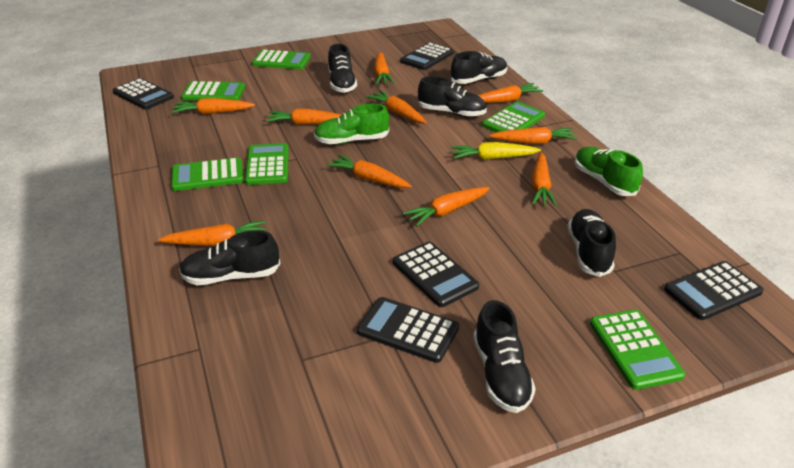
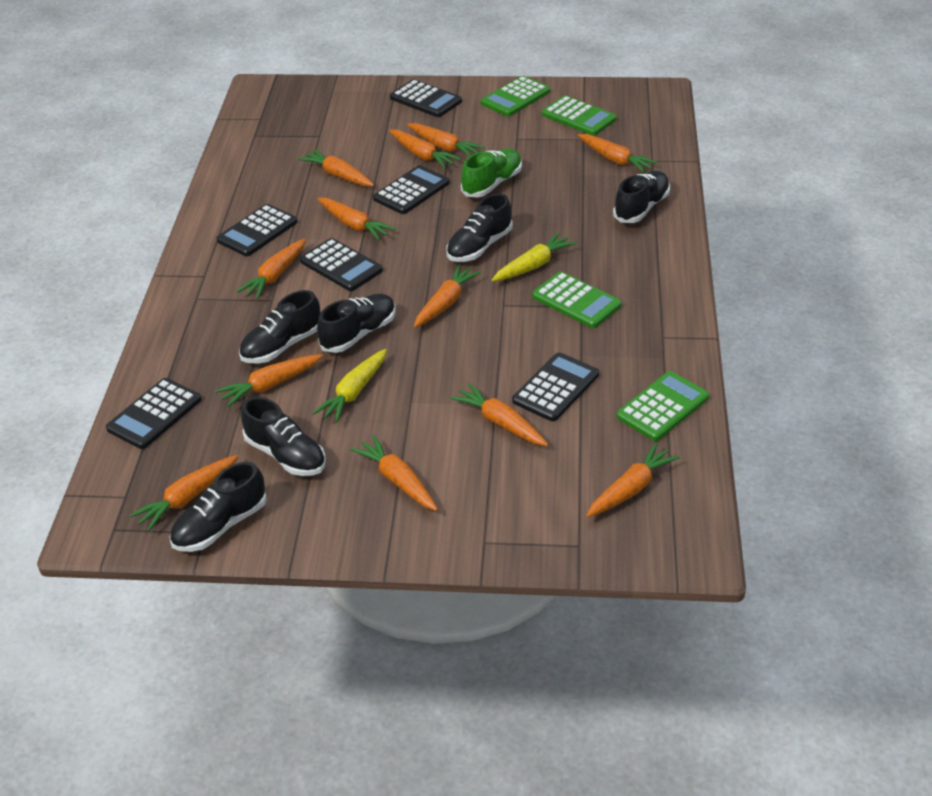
black calculator: [113,78,174,110] [357,297,459,363] [393,242,479,307] [400,42,454,70] [664,261,764,320] = 5 -> [106,378,201,449] [217,204,298,256] [300,238,383,291] [373,165,450,214] [390,79,462,117] [512,352,599,421] = 6
green calculator: [171,157,244,191] [181,81,245,101] [245,143,289,185] [252,50,311,69] [482,102,545,132] [590,309,685,390] = 6 -> [481,76,550,116] [532,272,622,328] [542,95,616,136] [616,371,709,441] = 4
green shoe: [314,104,389,145] [574,147,643,196] = 2 -> [461,149,522,197] = 1
orange carrot: [158,221,266,246] [172,98,255,114] [266,109,341,125] [326,155,412,188] [366,90,427,124] [374,52,394,85] [403,187,490,226] [477,83,543,103] [489,127,577,144] [531,153,557,206] = 10 -> [130,455,239,531] [215,354,323,407] [236,238,306,299] [298,149,374,186] [317,198,396,240] [350,435,438,511] [389,129,461,169] [407,123,485,156] [414,264,481,328] [450,383,548,446] [578,134,658,173] [586,443,680,518] = 12
yellow carrot: [451,142,541,160] = 1 -> [313,349,387,423] [492,232,576,282] = 2

